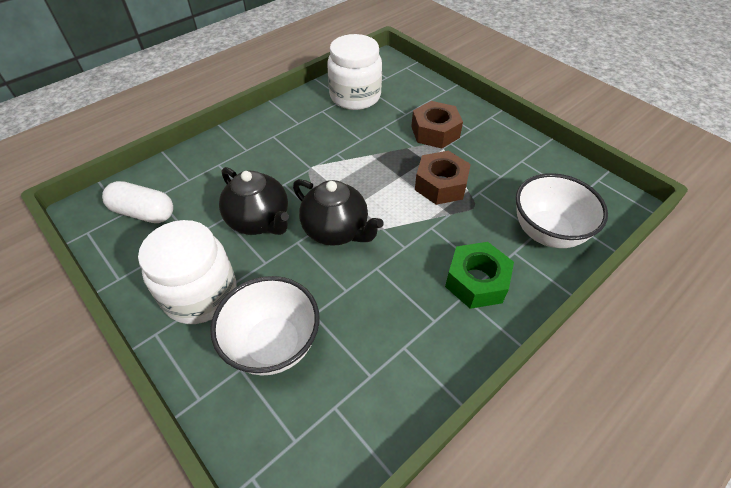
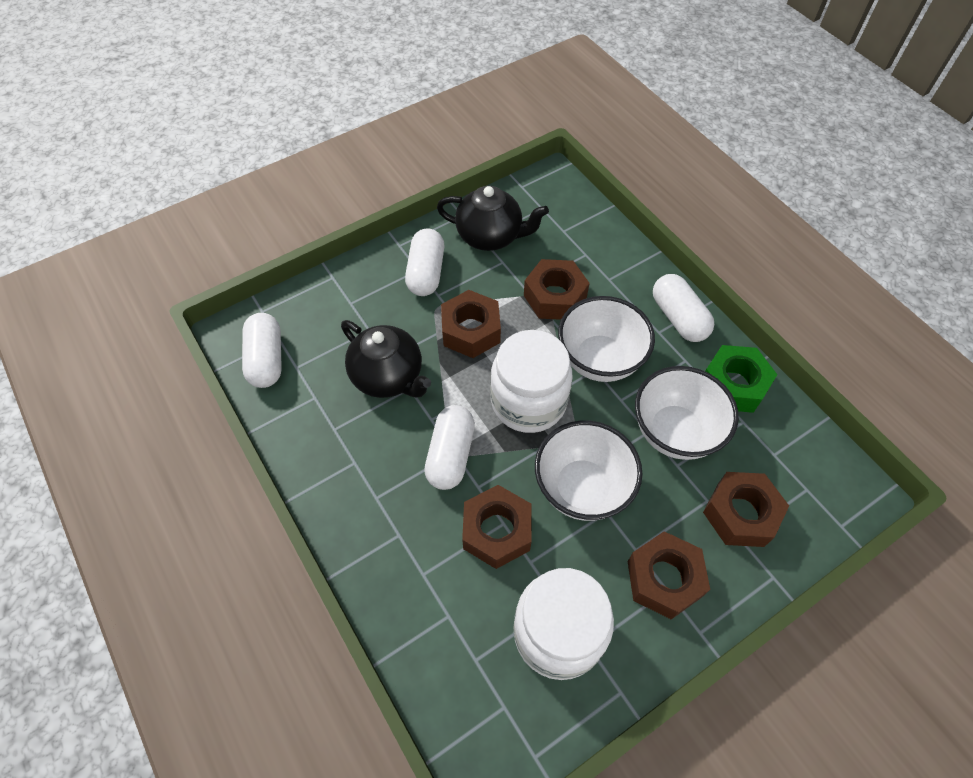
brown nut: [411,101,463,148] [415,151,471,205] = 2 -> [441,290,501,358] [462,485,532,569] [524,259,590,320] [628,531,710,619] [703,472,789,547] = 5
white bowl: [210,276,320,376] [516,173,608,248] = 2 -> [535,420,643,521] [558,296,655,382] [635,366,739,460] = 3
white capsule: [102,181,173,223] = 1 -> [242,313,282,388] [405,228,445,296] [424,405,475,490] [653,274,714,342] = 4

